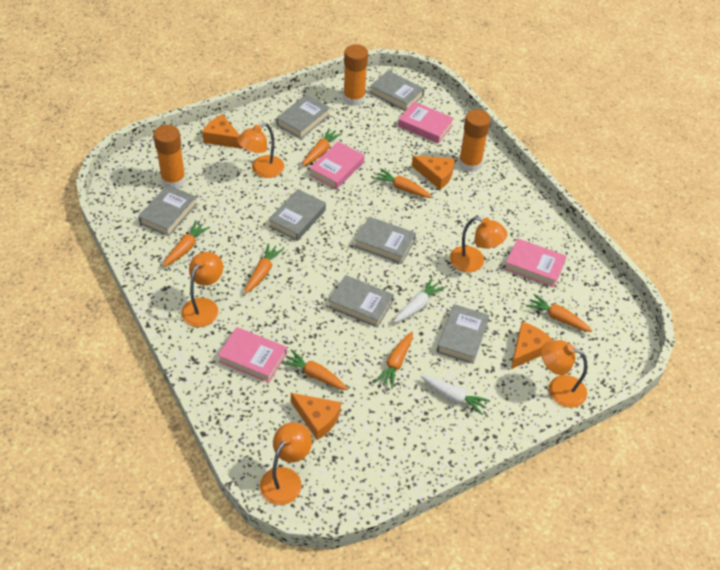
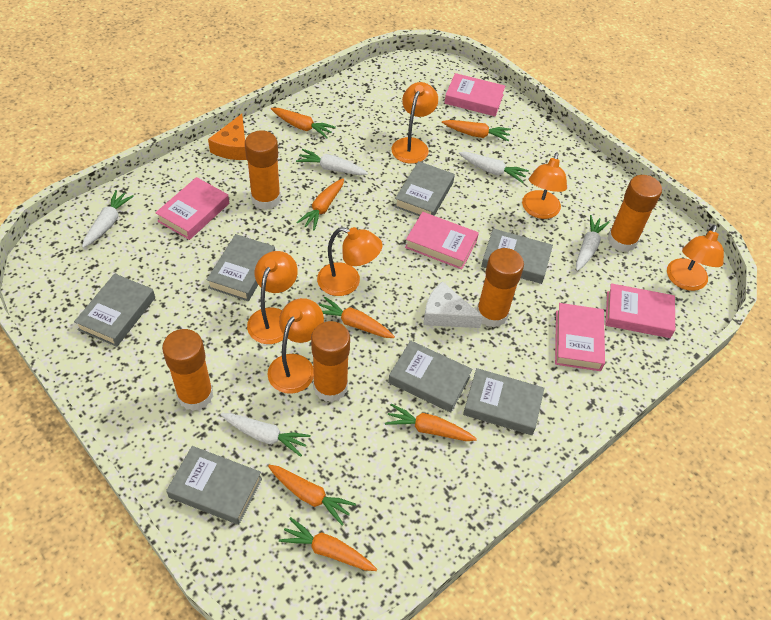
orange cheese: [202,114,243,149] [291,393,341,440] [412,156,455,189] [511,322,553,369] = 4 -> [208,114,247,160] = 1
orange glue stick: [153,125,186,188] [343,44,368,106] [459,109,491,172] = 3 -> [162,329,213,411] [245,131,281,210] [311,321,350,402] [477,248,524,328] [607,175,662,252] = 5
orange lamp: [181,252,223,327] [237,123,284,178] [260,422,312,505] [450,217,508,272] [541,340,588,408] = 5 -> [247,251,298,344] [267,298,324,394] [317,227,382,296] [391,82,438,164] [522,153,567,219] [667,225,724,291] = 6
pink book: [218,327,287,383] [310,142,364,189] [398,102,454,144] [505,239,567,287] = 4 -> [155,177,229,240] [405,212,479,270] [444,73,505,116] [555,303,605,371] [605,283,675,338] = 5
white carrot: [394,278,445,323] [420,375,490,415] = 2 -> [82,190,134,248] [221,413,311,457] [296,149,368,175] [459,152,529,183] [576,215,610,271] = 5
white cheese: none = 0 -> [423,281,483,328] = 1

